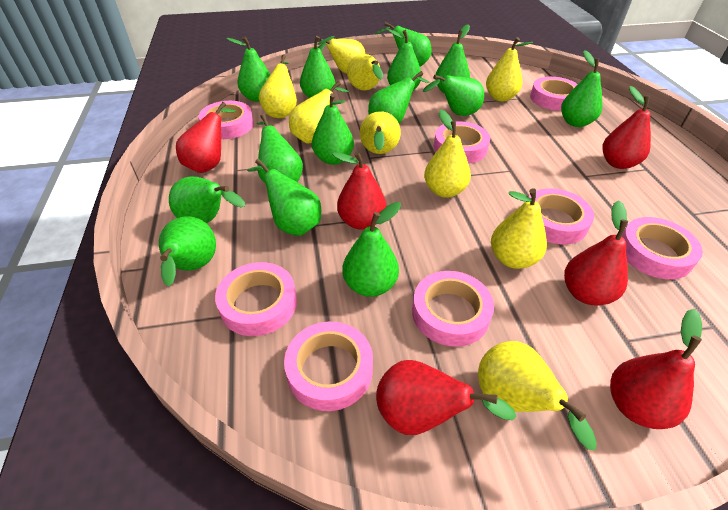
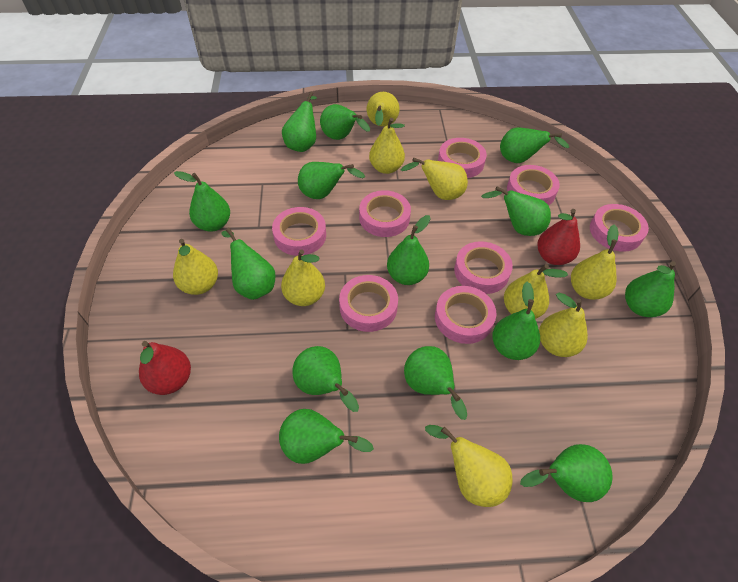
red pear: [176,102,236,173] [332,151,386,230] [376,360,517,435] [564,200,628,305] [602,86,651,169] [610,309,702,429] = 6 -> [139,341,191,395] [537,209,580,265] = 2

